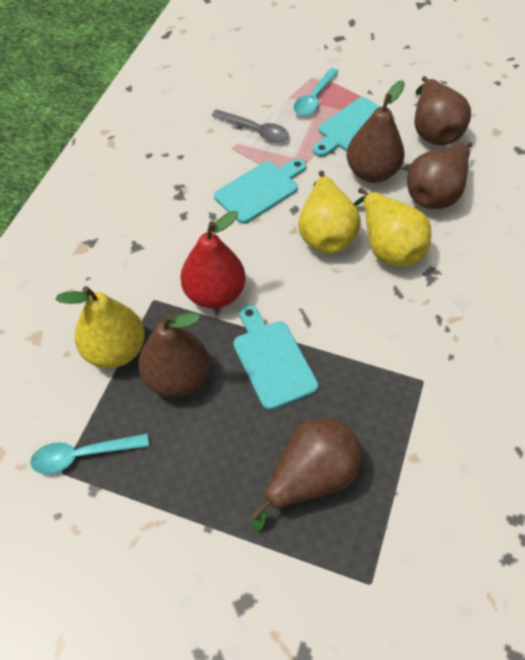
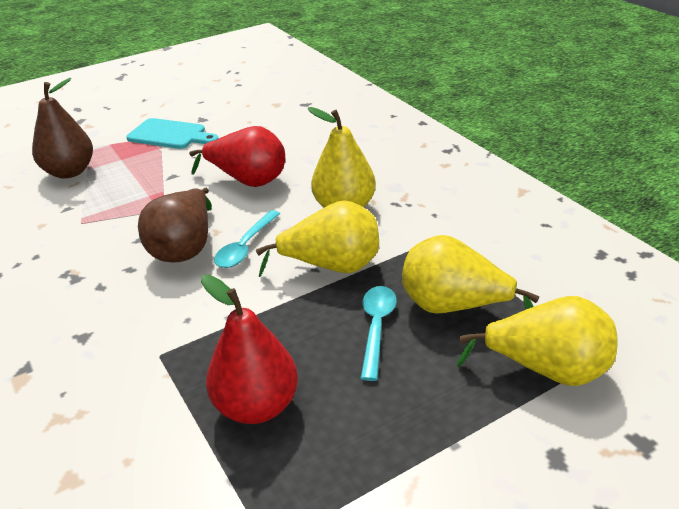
brown pear: [138,313,209,397] [251,418,361,532] [346,80,405,183] [407,142,472,209] [414,76,471,145] = 5 -> [32,78,93,179] [138,188,212,263] = 2
grey spoon: [212,109,289,142] = 1 -> none = 0
red pear: [180,211,246,309] = 1 -> [189,126,285,187] [201,275,298,424] = 2
turquoise cutting board: [214,159,306,224] [233,305,318,410] [313,97,395,157] = 3 -> [126,118,219,149] = 1
yellow pear: [55,286,145,369] [298,171,361,254] [353,187,431,267] = 3 -> [256,200,379,277] [308,107,376,208] [402,235,539,314] [457,296,618,386] = 4

